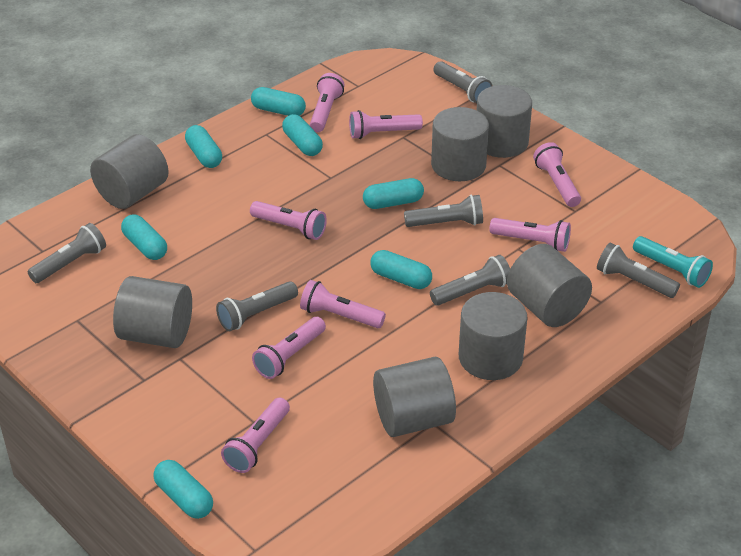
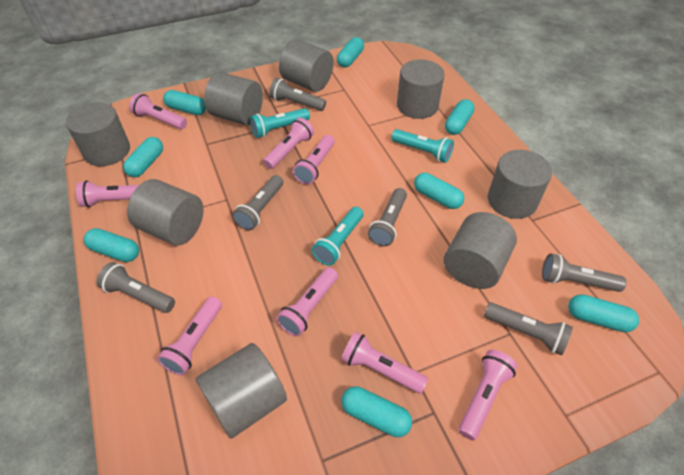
grey cylinder: [90,134,169,209] [113,276,192,348] [373,357,456,437] [431,107,489,181] [459,292,527,380] [477,85,532,158] [507,244,592,327] = 7 -> [66,102,130,166] [127,179,204,246] [196,343,287,439] [204,72,263,125] [279,39,334,92] [397,60,445,119] [444,212,517,289] [488,150,552,219] = 8
turquoise capsule: [121,215,167,260] [153,460,213,519] [185,125,222,168] [251,87,306,116] [282,114,323,156] [363,178,424,209] [370,250,432,289] = 7 -> [84,228,139,262] [123,137,163,177] [163,90,206,115] [337,37,364,68] [341,386,412,437] [414,173,464,209] [445,99,474,135] [568,294,639,332] = 8
turquoise flashlight: [633,236,713,288] = 1 -> [250,108,310,138] [312,207,364,266] [391,129,454,163] = 3

